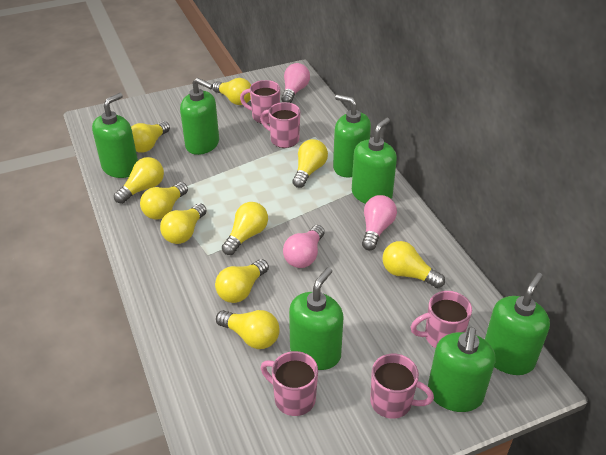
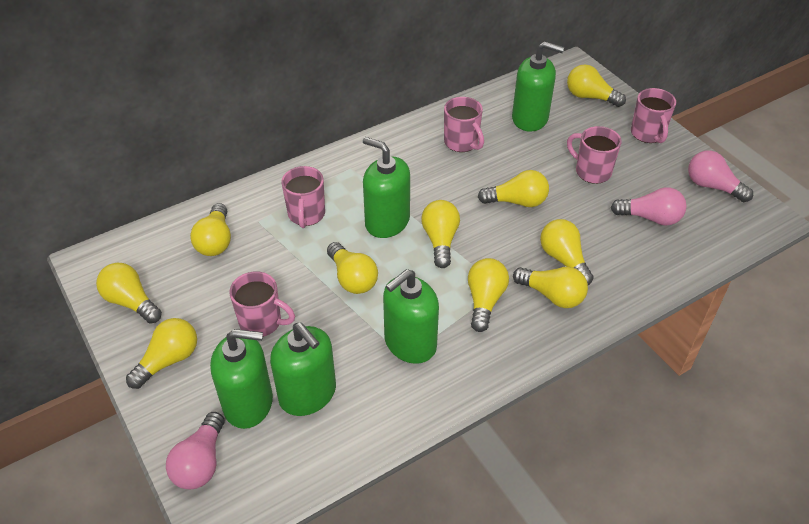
green soap dispenser: [92,93,138,178] [180,78,219,155] [289,267,344,370] [333,94,371,178] [352,118,397,204] [428,327,496,412] [485,273,550,375] = 7 -> [210,329,273,429] [270,323,336,416] [363,137,410,238] [383,269,439,364] [512,41,564,132] = 5

